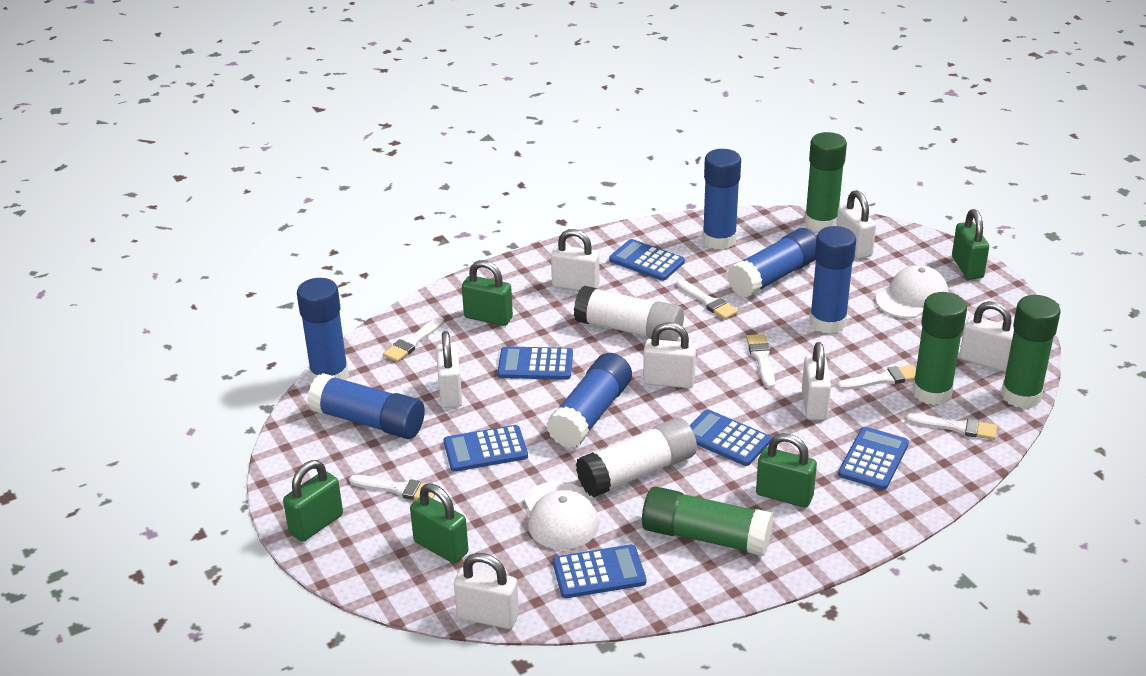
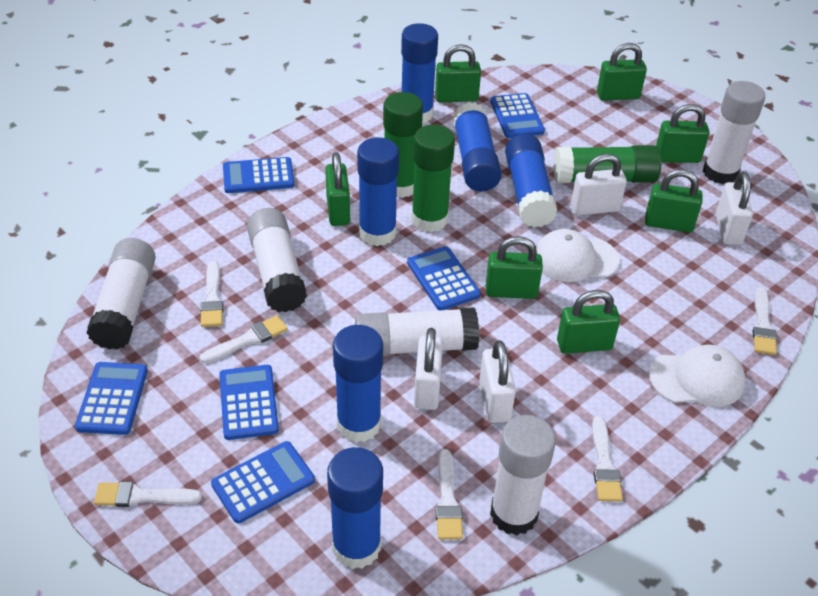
green glue stick: [642,486,773,556] [805,132,847,231] [912,292,967,405] [1001,295,1061,409] = 4 -> [383,92,423,198] [411,125,455,232] [553,145,662,183] = 3
green padlock: [283,460,343,542] [410,483,468,563] [462,260,513,326] [756,433,817,508] [952,209,989,280] = 5 -> [325,152,350,226] [435,44,481,102] [486,236,543,299] [557,290,620,354] [597,43,647,101] [645,169,702,232] [656,104,710,163] = 7
white glue stick: [574,286,684,341] [576,418,697,498] = 2 -> [86,238,156,350] [247,208,307,312] [355,307,479,356] [490,415,556,536] [703,81,765,184] = 5
white padlock: [436,331,462,408] [454,553,519,629] [551,229,600,291] [643,322,696,388] [802,342,831,420] [836,190,876,259] [959,301,1014,371] = 7 -> [414,328,443,410] [479,340,516,423] [571,154,627,215] [716,172,753,245] = 4

